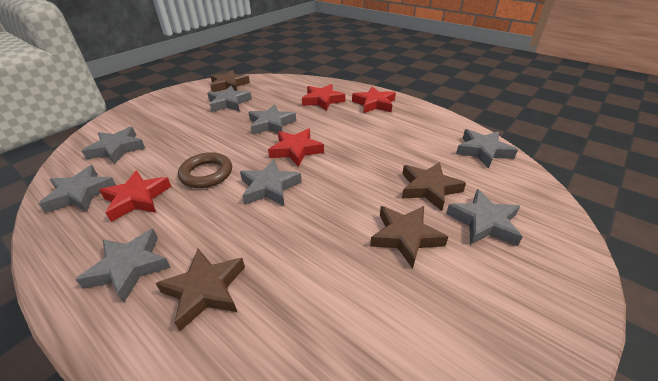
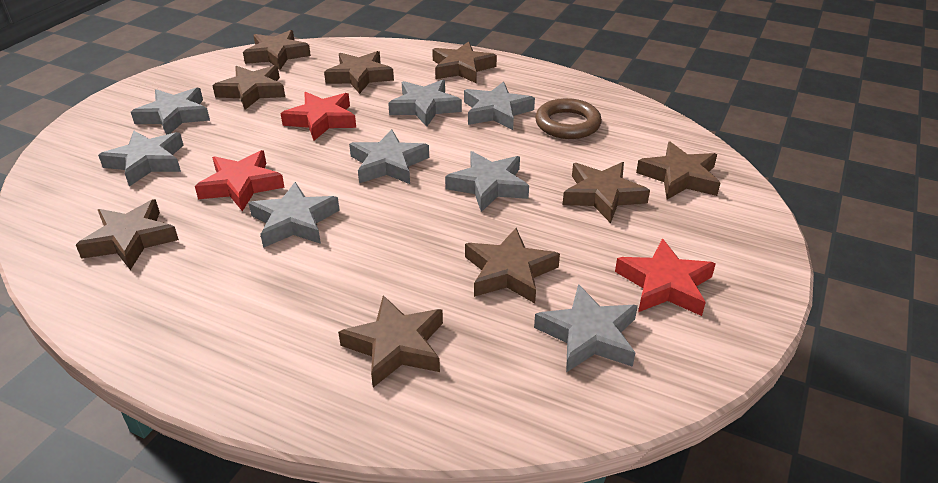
brown star: [155,249,245,331] [210,70,250,92] [370,206,448,269] [402,162,466,211] = 4 -> [76,199,179,270] [212,65,285,110] [243,30,311,70] [324,51,394,94] [338,295,443,387] [432,42,497,83] [465,228,560,303] [562,162,650,223] [636,141,720,199] = 9
red star: [99,170,171,222] [268,128,324,167] [302,84,345,111] [352,86,396,113] = 4 -> [195,150,285,211] [281,92,356,141] [615,239,716,316] = 3

